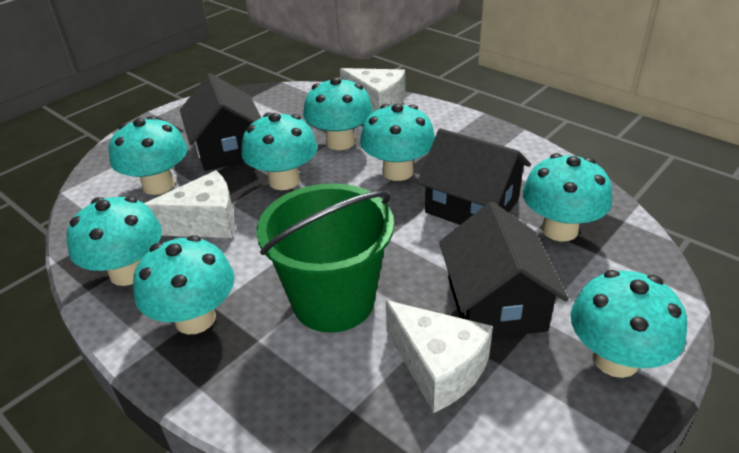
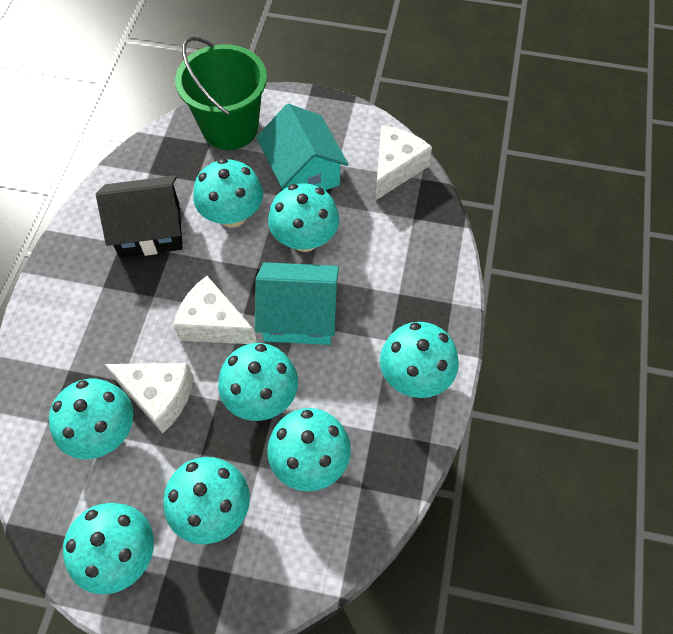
black house: [180,73,261,171] [417,129,531,225] [439,202,569,338] = 3 -> [96,176,183,258] = 1
turquoise house: none = 0 -> [255,262,339,345] [257,104,348,190] = 2

